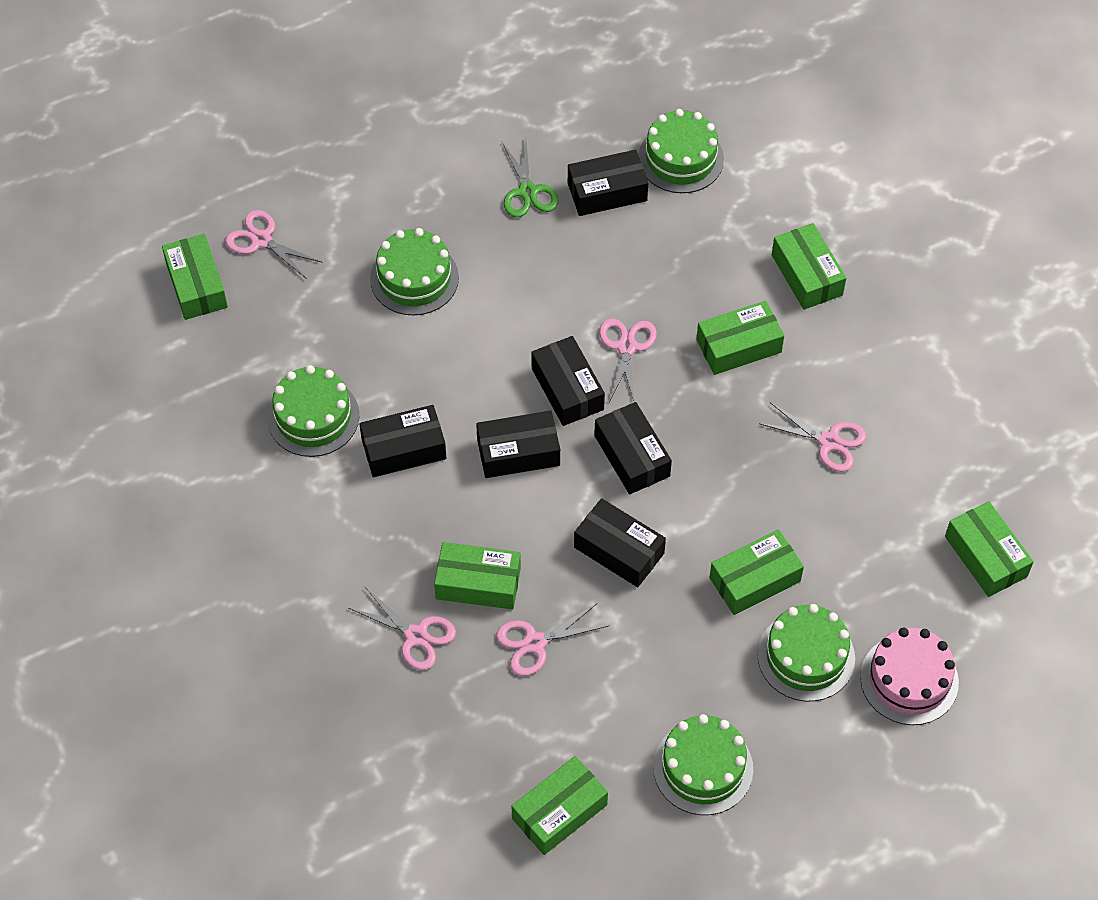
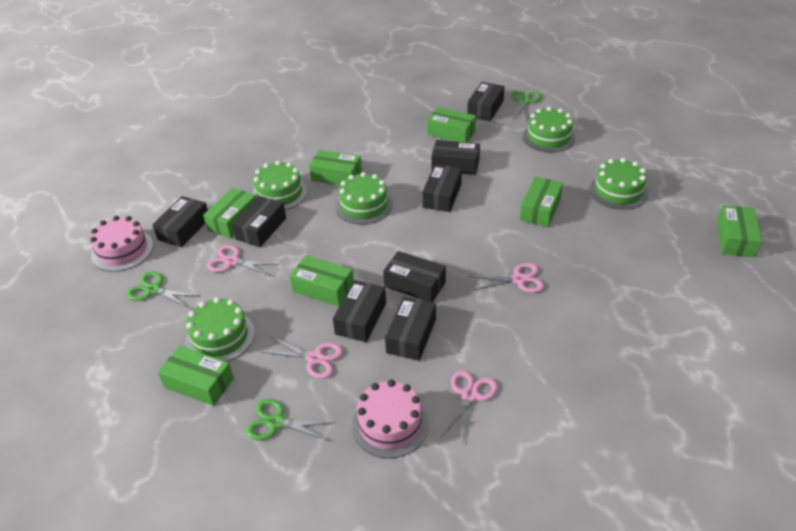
black box: [360,405,446,477] [476,411,560,478] [531,336,605,426] [568,150,648,216] [574,498,666,587] [594,402,672,494] = 6 -> [152,196,208,247] [232,196,286,247] [333,280,386,342] [383,251,446,303] [385,296,436,361] [422,165,462,212] [432,140,480,175] [467,82,505,121] = 8
green scissors: [502,140,559,218] = 1 -> [126,272,199,308] [246,399,336,441] [510,90,541,122] = 3
pink cake: [860,628,959,725] = 1 -> [90,216,153,272] [352,380,429,458] = 2
pink scissors: [225,210,323,279] [349,586,456,670] [496,604,608,676] [599,318,657,402] [759,402,867,472] = 5 -> [207,245,279,276] [262,337,343,379] [441,370,498,442] [468,263,544,293] = 4

